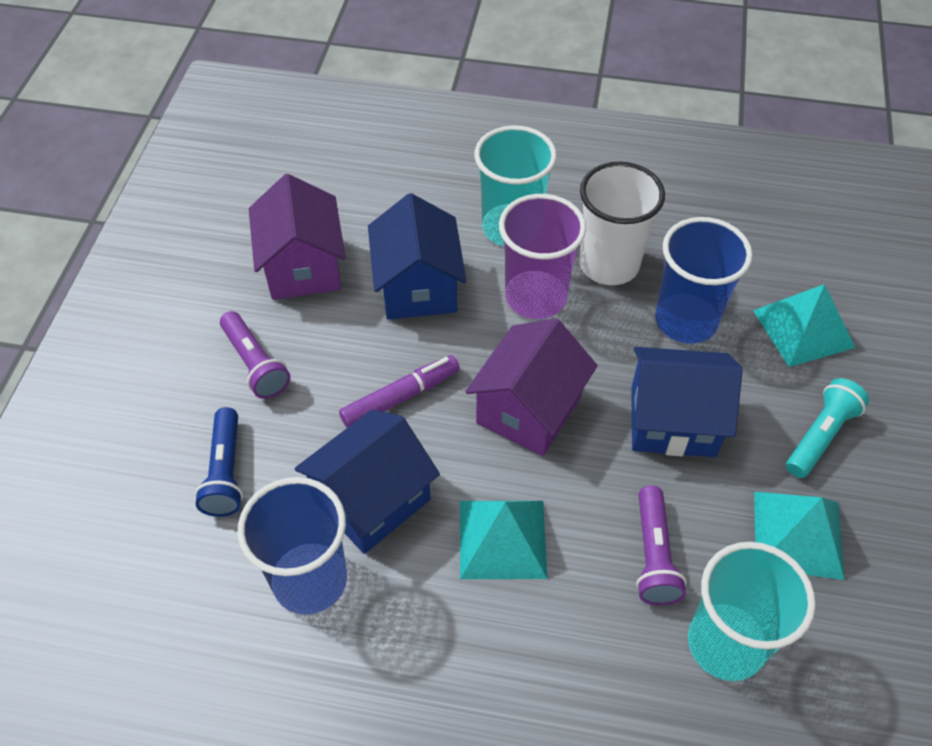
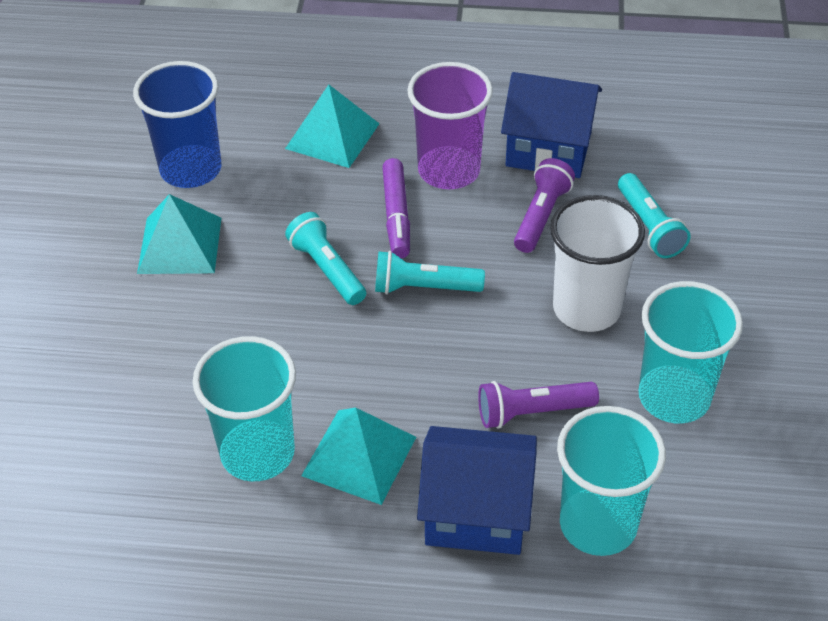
blue cup: [237,477,347,615] [655,217,753,344] = 2 -> [133,61,222,188] = 1
blue flashlight: [195,407,243,517] = 1 -> none = 0
blue house: [294,410,440,554] [368,193,466,320] [631,347,743,457] = 3 -> [417,426,537,555] [501,72,602,178] = 2
purple house: [249,174,346,300] [465,318,598,456] = 2 -> none = 0
turquoise cup: [474,125,557,246] [688,542,816,681] = 2 -> [193,336,296,481] [557,406,666,556] [638,281,743,423] = 3
turquoise flashlight: [786,378,869,478] = 1 -> [285,212,366,305] [375,251,485,294] [618,173,690,258] = 3

